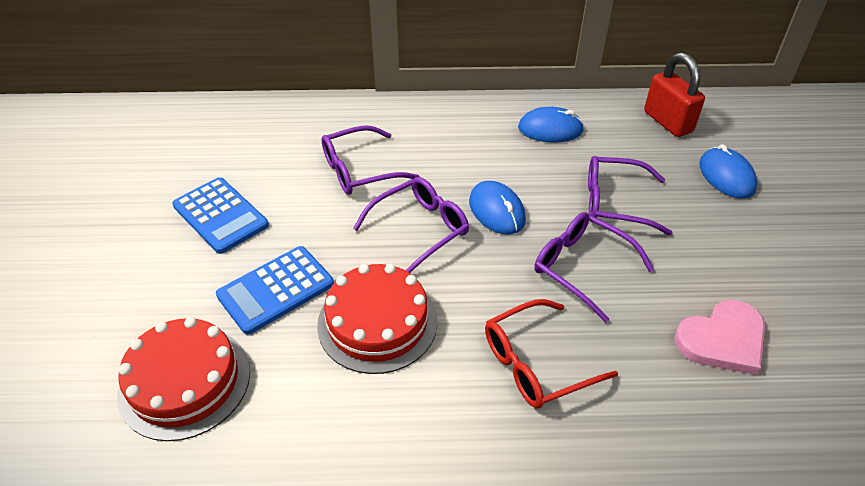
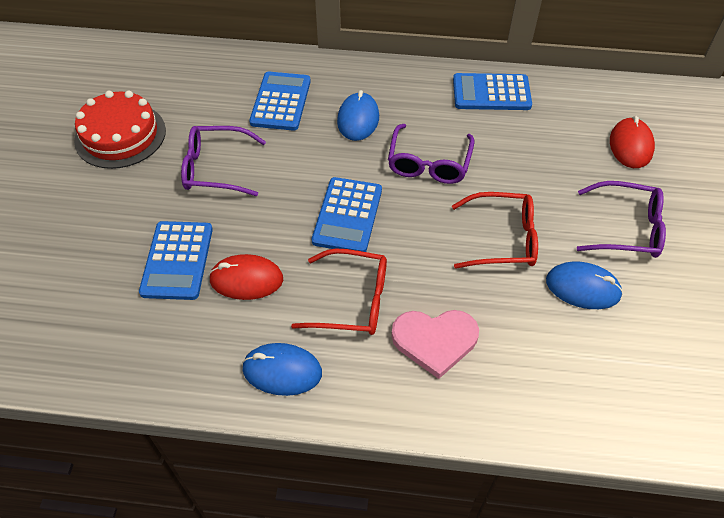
blue calculator: [172,177,269,254] [216,246,334,335] = 2 -> [139,221,213,300] [249,72,311,131] [312,177,382,252] [453,73,532,110] = 4
purple glasses: [321,125,420,195] [353,177,469,273] [534,212,654,323] [588,156,672,235] = 4 -> [181,126,266,196] [388,124,474,184] [577,181,666,258] = 3
red cake: [117,317,250,441] [317,263,438,374] = 2 -> [74,91,166,169] = 1
red glasses: [485,299,618,408] = 1 -> [291,249,387,335] [452,192,538,269] = 2
red mouse: none = 0 -> [209,254,283,300] [610,116,655,168] = 2
red padlock: [644,52,705,137] = 1 -> none = 0

